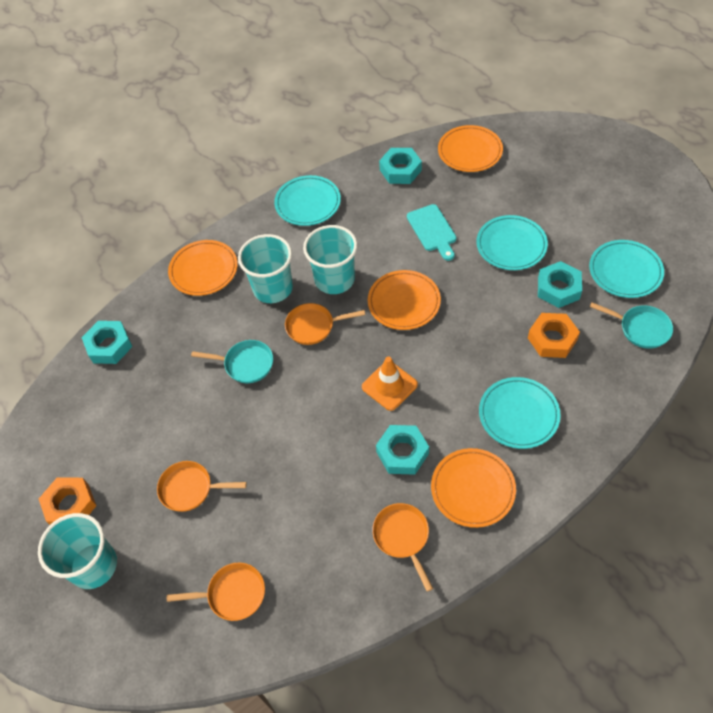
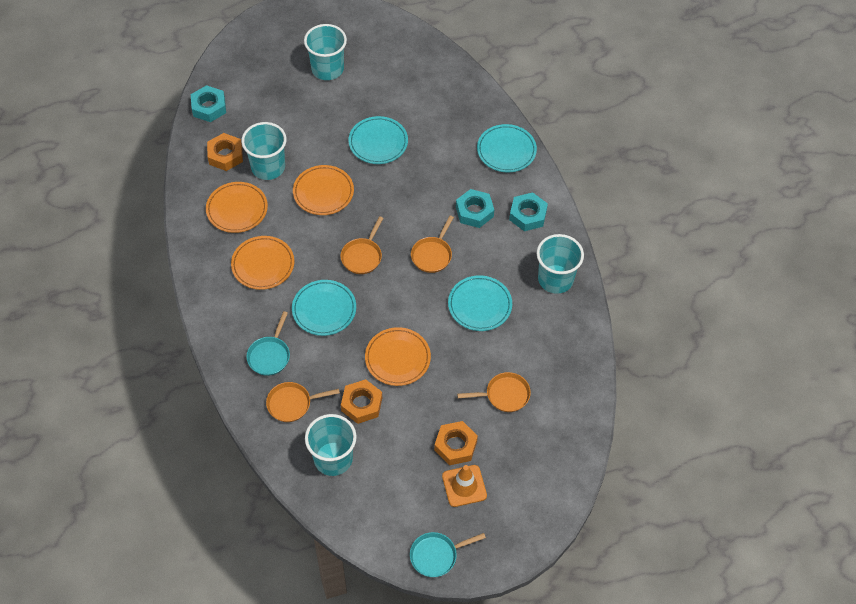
orange nut: [39,477,96,525] [528,313,580,358] = 2 -> [207,133,243,171] [341,379,382,424] [434,421,478,465] = 3
turquoise cup: [38,513,117,589] [238,234,293,303] [303,225,358,294] = 3 -> [241,122,287,180] [304,24,347,80] [305,414,357,476] [536,234,584,294] = 4
turquoise cutting board: [407,204,457,261] = 1 -> none = 0
turquoise nut: [82,321,132,364] [376,425,429,475] [379,148,422,184] [538,261,582,308] = 4 -> [191,85,226,122] [456,189,494,228] [509,192,548,231] = 3

